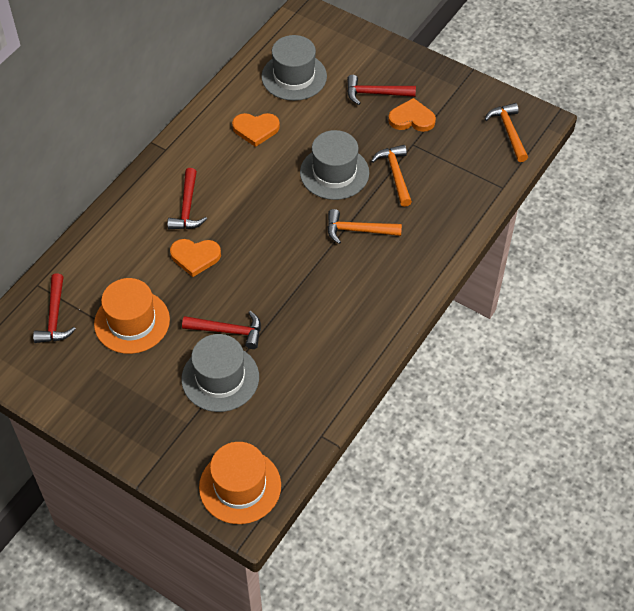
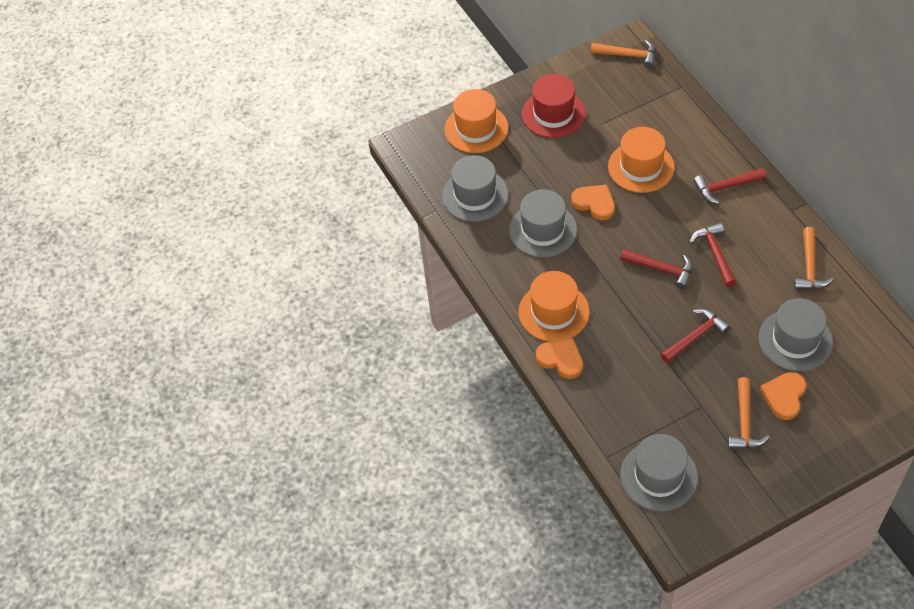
grey hat: [181,334,259,412] [261,35,327,101] [300,130,369,200] = 3 -> [442,155,508,222] [509,189,577,258] [620,434,698,511] [759,298,833,371] = 4
orange hat: [94,278,170,354] [199,442,281,524] = 2 -> [444,89,508,153] [518,271,590,342] [608,127,675,193] = 3
red hat: none = 0 -> [522,74,586,138] = 1

